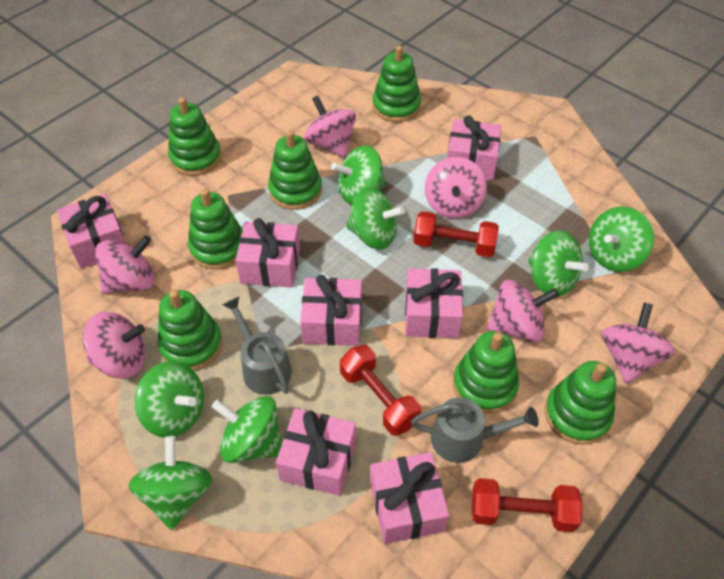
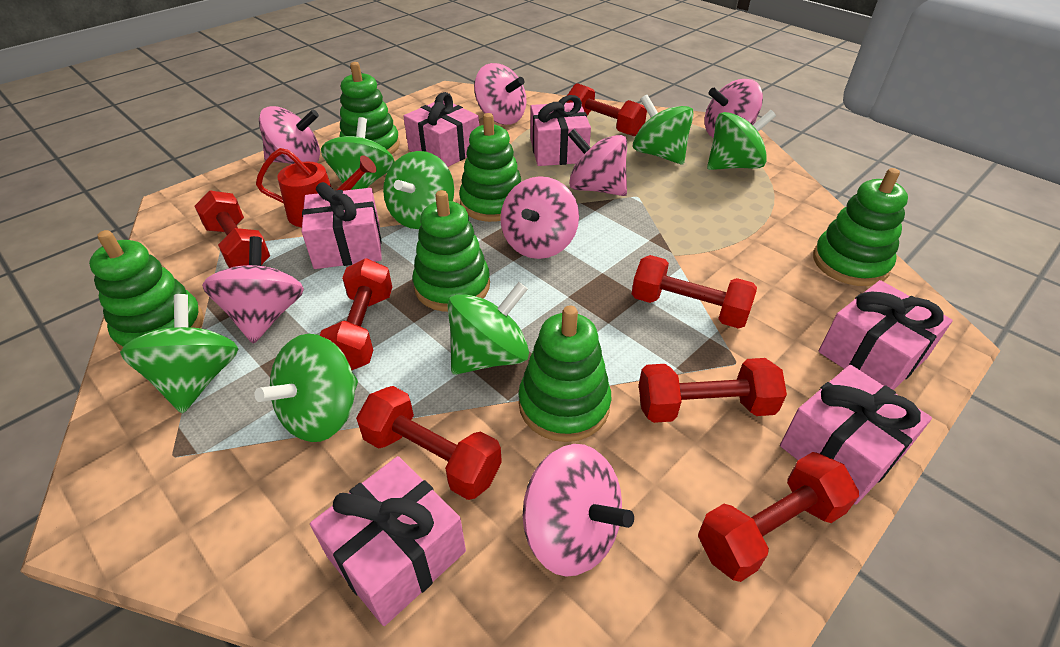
green stacking toy: [158,290,222,371] [168,97,221,176] [188,189,243,269] [268,130,322,210] [373,46,421,122] [453,331,519,414] [545,361,616,445] = 7 -> [89,230,203,350] [339,62,400,154] [413,190,490,312] [459,113,521,222] [519,305,611,442] [813,168,908,286] = 6
grey watering can: [223,297,292,395] [411,397,539,463] = 2 -> none = 0
pink gift: [57,194,126,269] [235,218,300,288] [276,408,356,496] [300,275,362,346] [370,452,449,544] [405,268,463,338] [447,115,501,180] = 7 -> [302,182,382,269] [310,456,466,626] [403,92,479,167] [530,95,591,166] [780,365,932,505] [818,280,953,390] = 6
pink spinning top: [83,312,146,378] [95,236,155,294] [304,96,356,158] [425,157,487,219] [487,280,559,342] [601,303,675,384] = 6 -> [202,236,304,344] [259,106,320,164] [474,63,527,125] [500,176,579,259] [523,444,634,577] [568,129,627,196] [704,79,763,138] = 7
red dumbbell: [340,345,421,436] [413,211,499,257] [472,478,583,532] = 3 -> [195,191,270,268] [320,258,392,370] [356,386,502,500] [566,83,647,136] [632,255,757,329] [639,358,787,423] [698,452,859,582] = 7
red watering can: none = 0 -> [256,148,377,227] = 1

